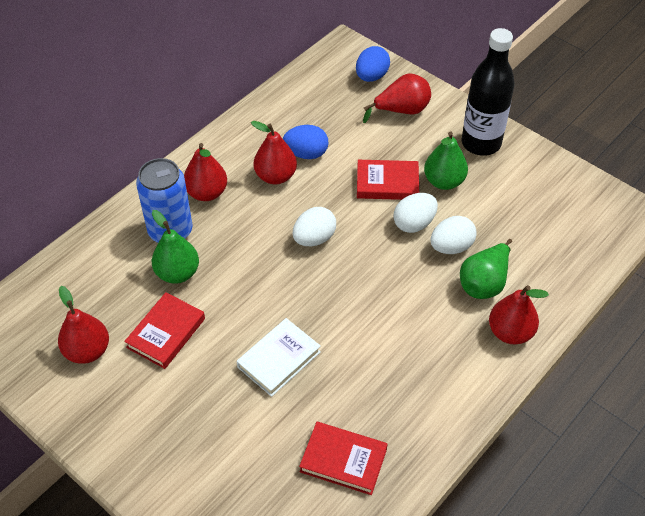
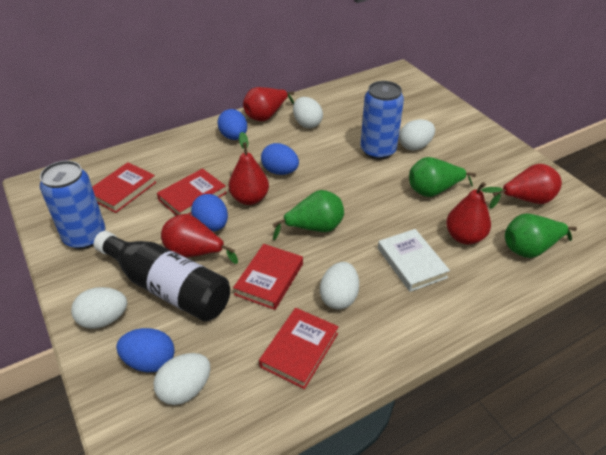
blue can: [136,158,193,243] = 1 -> [40,161,106,249] [360,81,404,160] = 2
blue egg: [283,125,328,159] [356,46,390,82] = 2 -> [116,328,175,372] [191,194,228,231] [217,109,247,140] [261,143,299,175] = 4
red book: [124,292,205,369] [299,422,387,495] [357,160,419,200] = 3 -> [92,162,156,213] [157,168,227,216] [233,244,303,310] [259,308,339,389] = 4
white egg: [292,207,336,246] [393,193,438,233] [431,216,477,254] = 3 -> [71,287,127,329] [153,353,210,405] [293,97,323,128] [320,262,359,310] [399,119,435,151] = 5

